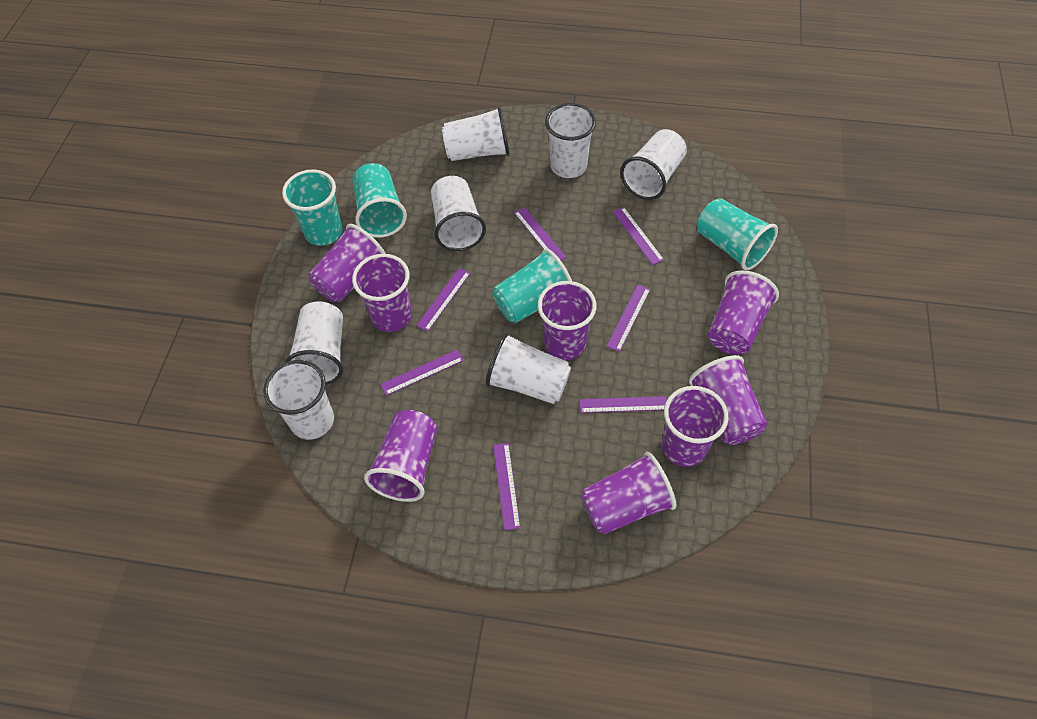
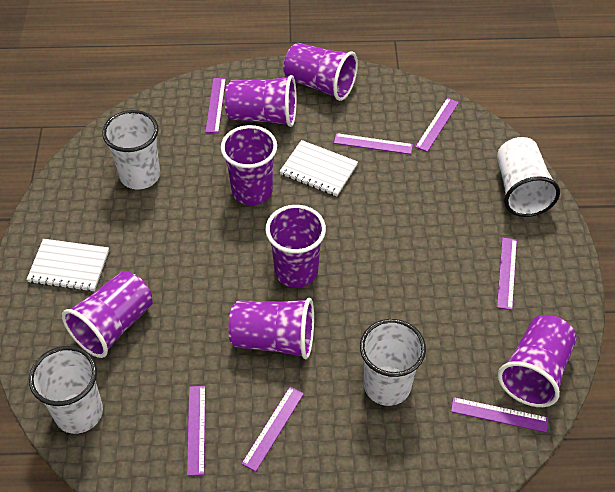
purple cup: [308,224,386,302] [352,254,412,332] [364,410,437,502] [538,281,597,360] [581,452,676,535] [662,386,729,467] [689,355,768,445] [708,270,779,355] = 8 -> [62,271,153,358] [221,125,277,205] [225,75,297,127] [228,298,314,359] [266,205,326,288] [283,43,358,101] [498,315,577,407] = 7
turquoise cup: [282,170,343,246] [352,163,407,238] [492,249,572,323] [697,198,778,270] = 4 -> none = 0
white cup: [263,360,334,440] [285,301,343,384] [431,176,486,251] [442,107,510,161] [486,332,571,404] [545,103,596,178] [620,129,687,200] = 7 -> [29,346,103,434] [102,110,160,189] [360,319,426,406] [497,137,560,217] = 4
white notebook: none = 0 -> [26,239,109,292] [279,140,358,196] = 2

